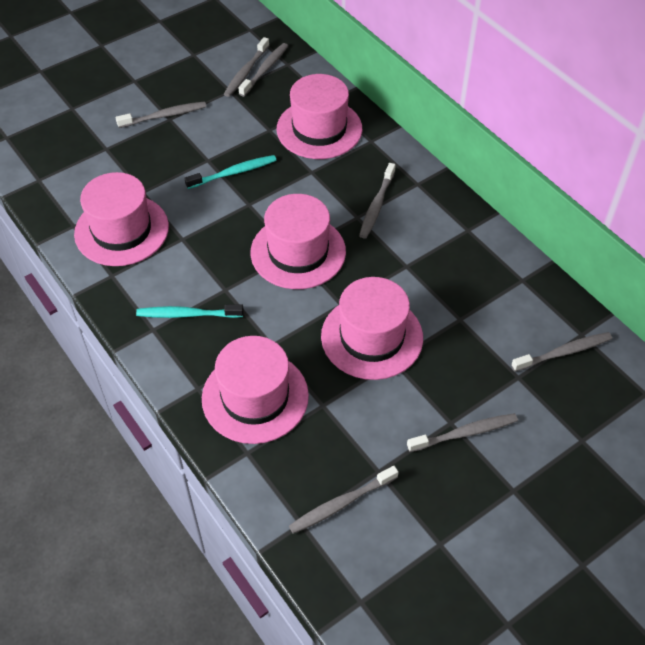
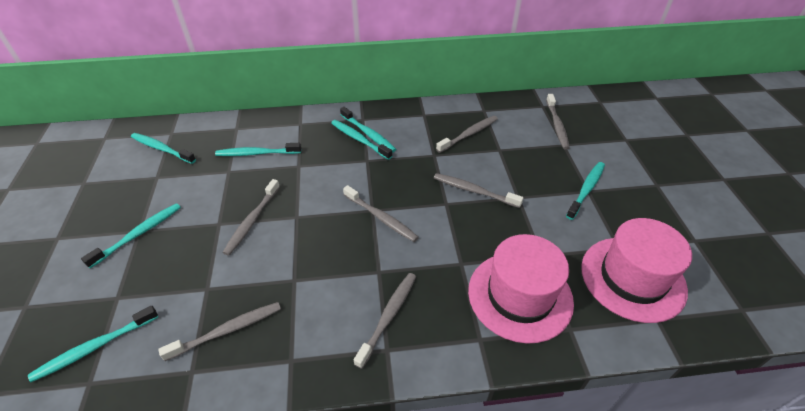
pink hat: [74,172,169,266] [202,336,309,444] [250,194,346,289] [277,74,362,159] [321,277,423,380] = 5 -> [468,234,574,344] [581,218,692,323] = 2
turquoise toothbrush: [136,304,244,318] [184,155,276,189] = 2 -> [28,306,158,382] [81,203,181,268] [131,133,196,164] [215,143,301,156] [331,120,392,160] [340,107,396,153] [566,162,605,220] = 7

